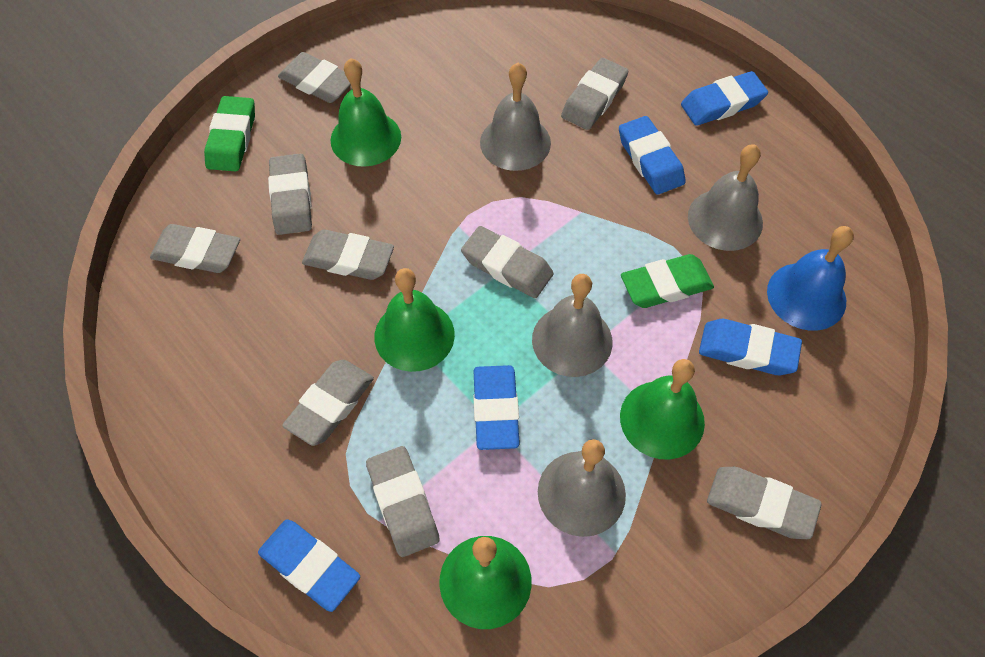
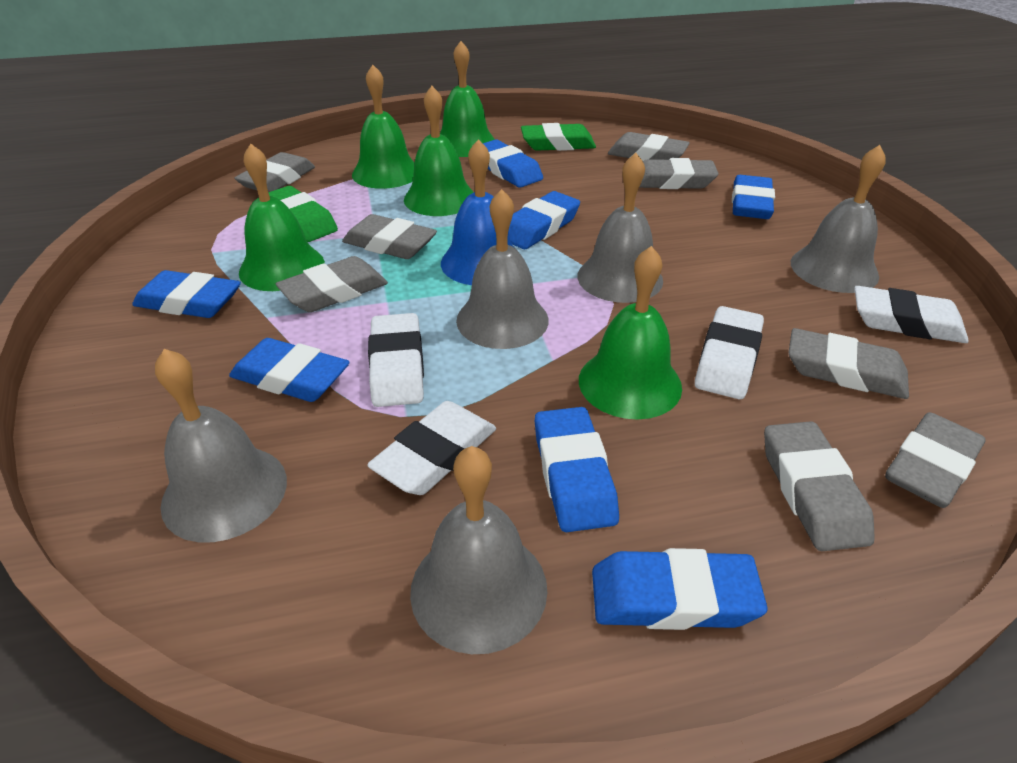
blue eraser: [258,519,360,612] [473,365,520,450] [619,116,686,195] [681,71,768,126] [699,319,802,375] = 5 -> [132,270,241,318] [229,338,350,402] [483,140,543,187] [509,191,580,249] [535,407,619,532] [592,548,768,630] [732,175,775,219] = 7
green bell: [331,58,401,167] [374,268,455,372] [439,536,532,629] [620,359,705,460] = 4 -> [239,144,325,291] [352,65,415,189] [404,86,474,216] [440,41,495,157] [579,246,682,419] = 5
grey bell: [480,63,551,171] [532,274,613,377] [538,439,626,537] [688,144,763,251] = 4 -> [155,349,287,542] [410,446,547,654] [456,189,549,349] [578,153,663,303] [791,145,886,293] = 5
grey eraser: [150,224,240,273] [268,153,312,235] [278,52,351,103] [282,360,374,446] [302,230,394,280] [366,446,440,557] [461,226,554,298] [561,58,628,130] [707,467,822,539] = 9 -> [234,152,315,192] [276,256,388,312] [342,214,437,259] [608,132,690,161] [639,158,719,189] [764,421,875,551] [788,328,909,399] [885,412,986,508] = 8
white eraser: none = 0 -> [367,401,496,495] [368,313,424,407] [695,306,764,399] [854,286,969,343] = 4

